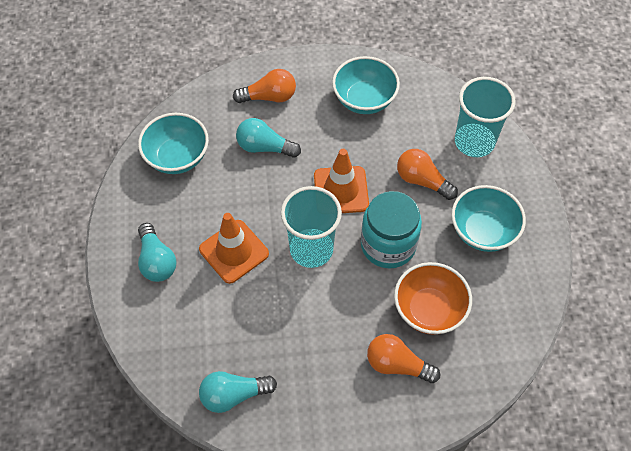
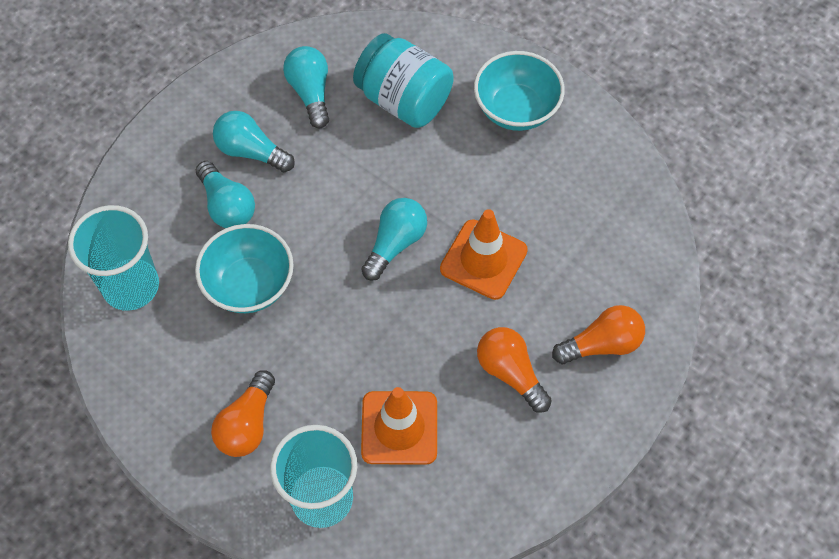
orange bowl: [394,262,472,335] = 1 -> none = 0
turquoise bowl: [138,113,209,174] [332,56,400,114] [451,185,526,252] = 3 -> [195,224,294,313] [474,51,565,131] = 2
turquoise light bulb: [138,223,176,282] [199,371,277,413] [236,118,301,158] = 3 -> [196,161,255,228] [213,111,295,172] [283,46,329,128] [361,198,427,281] = 4

